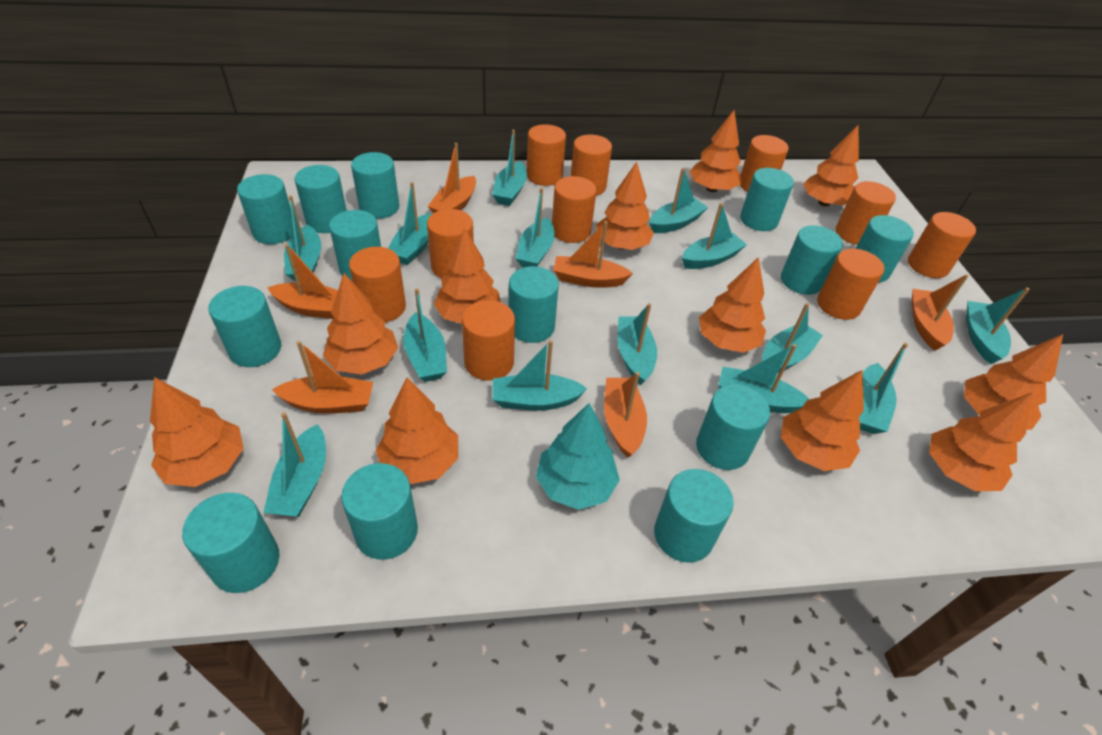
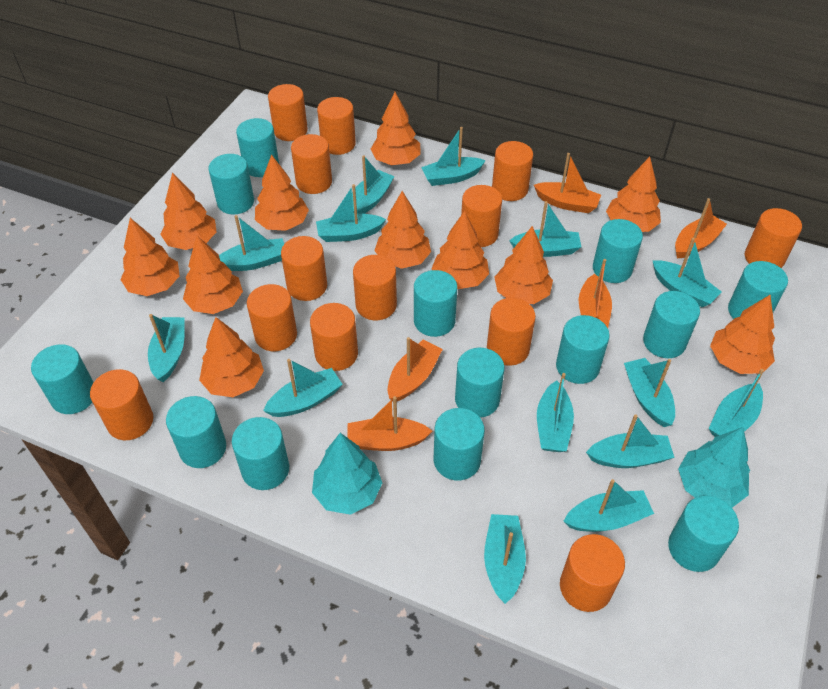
orange boat: [267,244,338,319] [272,341,373,413] [427,143,476,213] [553,221,633,288] [604,372,647,458] [912,274,969,351] = 6 -> [347,396,432,451] [387,337,443,401] [534,153,601,213] [579,259,612,328] [675,198,727,258] = 5
orange cylinder: [349,247,406,322] [427,209,474,279] [462,300,515,381] [527,124,566,186] [552,176,597,243] [571,134,612,196] [740,135,789,192] [817,249,885,320] [836,181,896,245] [908,212,976,278] = 10 -> [90,369,153,440] [247,284,297,351] [268,84,308,141] [281,236,327,301] [291,134,332,194] [310,303,358,371] [317,97,356,155] [353,255,397,320] [461,185,502,247] [487,298,536,366] [492,141,533,201] [560,534,625,612] [745,208,802,268] = 13
turquoise tree: [536,403,620,510] = 1 -> [312,433,382,515] [678,427,750,508] = 2

